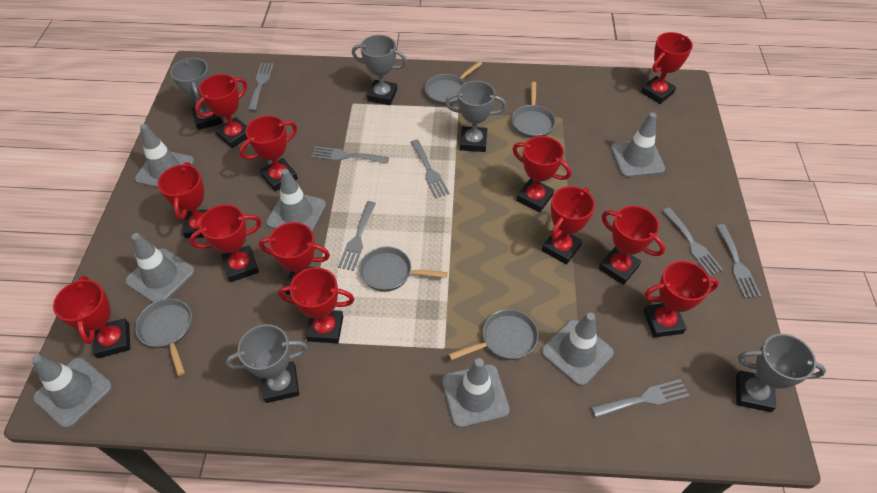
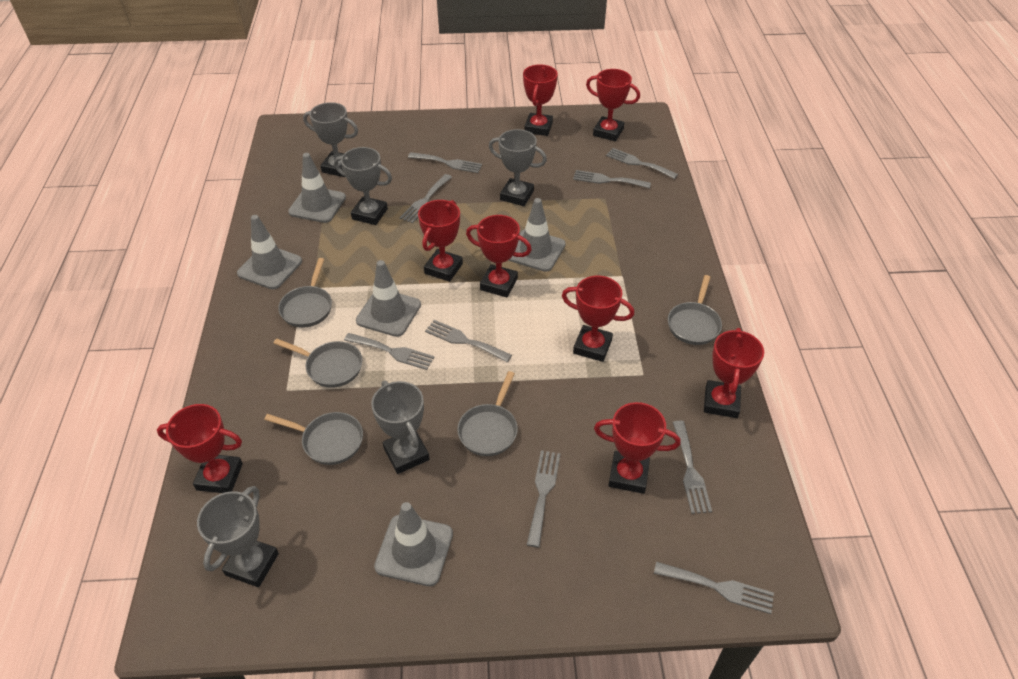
grey fork: [248,63,274,111] [311,146,389,164] [338,201,376,271] [410,140,450,198] [591,379,689,418] [663,208,723,276] [716,224,761,298] = 7 -> [344,333,434,370] [400,174,452,223] [408,152,482,173] [425,320,512,362] [527,450,560,547] [573,170,651,188] [606,148,678,179] [654,562,774,614] [673,421,712,514] = 9
grey traffic cone: [31,355,112,428] [126,233,195,303] [135,124,194,188] [266,169,326,232] [442,358,510,428] [541,313,614,386] [611,112,665,177] = 7 -> [237,215,302,289] [288,153,346,223] [356,260,421,337] [374,502,453,586] [509,198,566,272] = 5
red trophy: [53,276,130,358] [158,162,207,238] [189,204,262,282] [195,74,247,148] [239,116,298,191] [259,222,330,295] [278,267,355,343] [513,136,571,212] [542,186,595,265] [599,206,665,285] [641,32,693,104] [643,261,719,338] = 12 -> [157,404,243,493] [418,200,463,282] [466,215,532,297] [523,64,558,136] [562,276,634,362] [586,69,640,141] [594,402,681,494] [704,328,764,418] = 8

